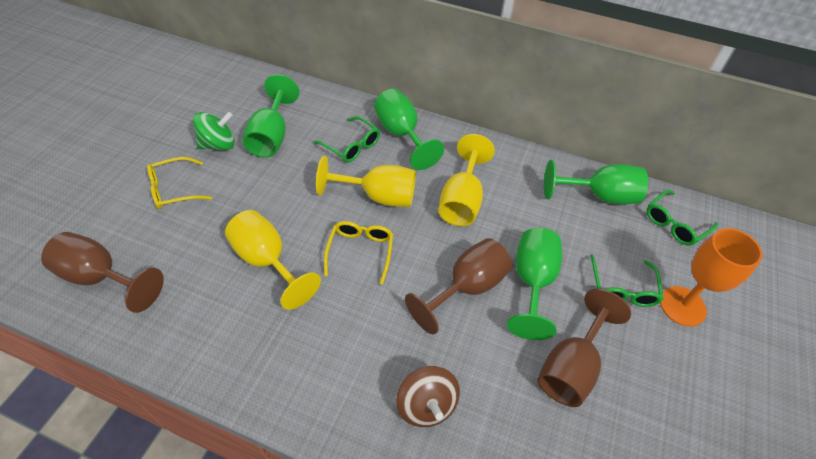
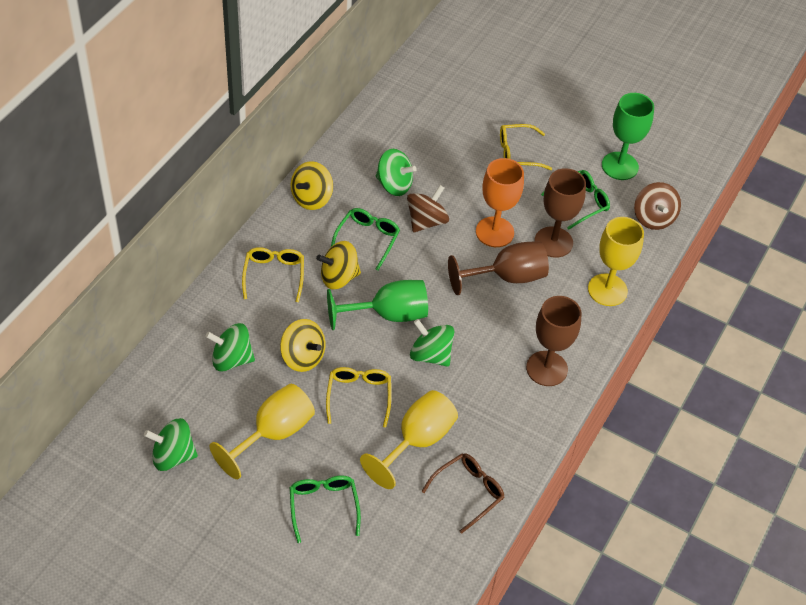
brown glasses: none = 0 -> [422,453,505,534] = 1
brown spinning top: [396,366,460,427] = 1 -> [407,185,449,232] [634,182,681,230] = 2
green goblet: [243,74,299,158] [374,89,444,170] [507,228,562,340] [544,160,648,204] = 4 -> [327,280,428,330] [602,93,654,180] = 2
green spinning top: [193,112,235,150] = 1 -> [144,418,198,471] [205,323,255,372] [376,149,417,196] [410,319,454,367] = 4
yellow glasses: [147,157,212,209] [324,221,393,285] = 2 -> [242,247,304,303] [326,367,391,428] [500,124,552,170] = 3
yellow spinning top: none = 0 -> [280,319,325,372] [291,161,333,210] [316,241,361,289] = 3

